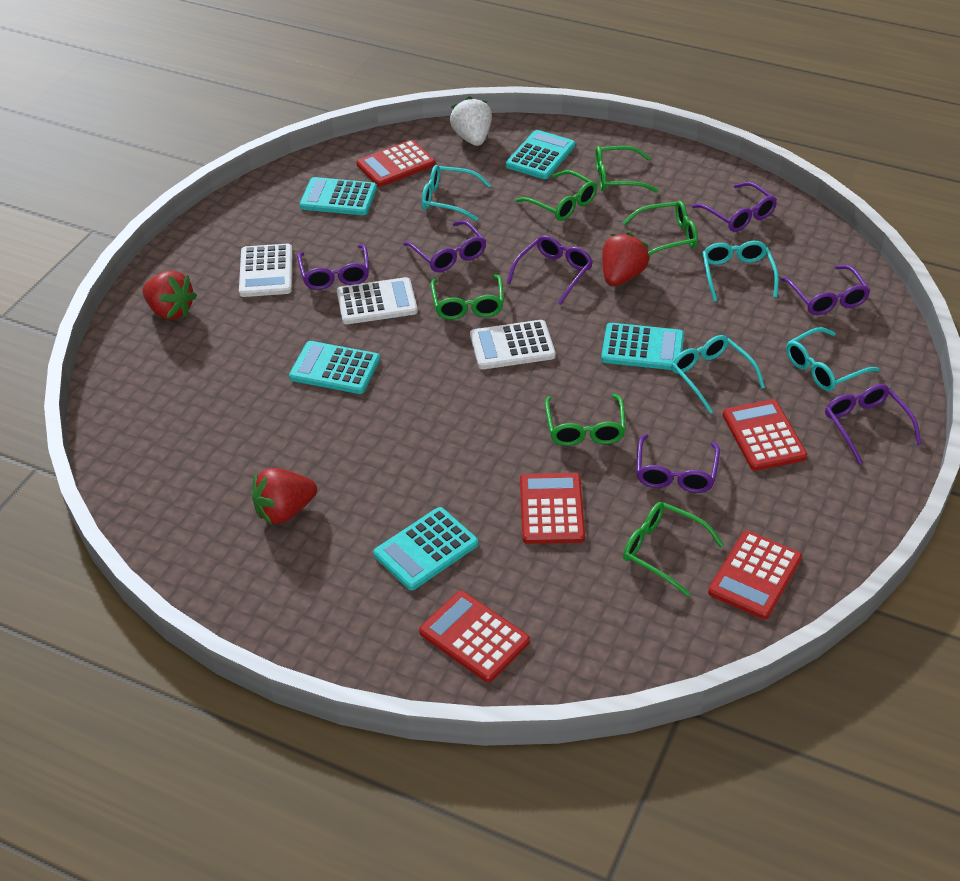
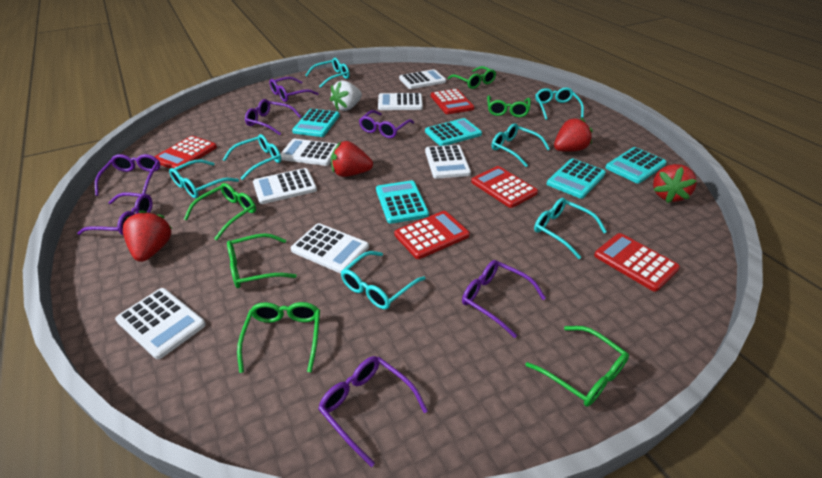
red strawberry: [142,271,197,320] [251,468,317,525] [602,232,650,286] = 3 -> [123,210,173,262] [331,141,373,177] [554,118,593,152] [653,164,697,203] = 4
turquoise glasses: [421,165,491,221] [671,335,765,414] [702,241,779,302] [786,327,879,391] = 4 -> [169,160,239,198] [223,134,281,180] [306,58,349,88] [341,251,425,310] [492,123,550,167] [534,198,607,259] [535,87,584,120] = 7
white calculator: [239,244,292,297] [337,277,418,324] [470,320,556,369] = 3 -> [115,288,206,359] [253,168,317,204] [280,139,337,166] [291,223,369,274] [378,93,423,110] [399,69,446,89] [425,145,471,179] = 7

